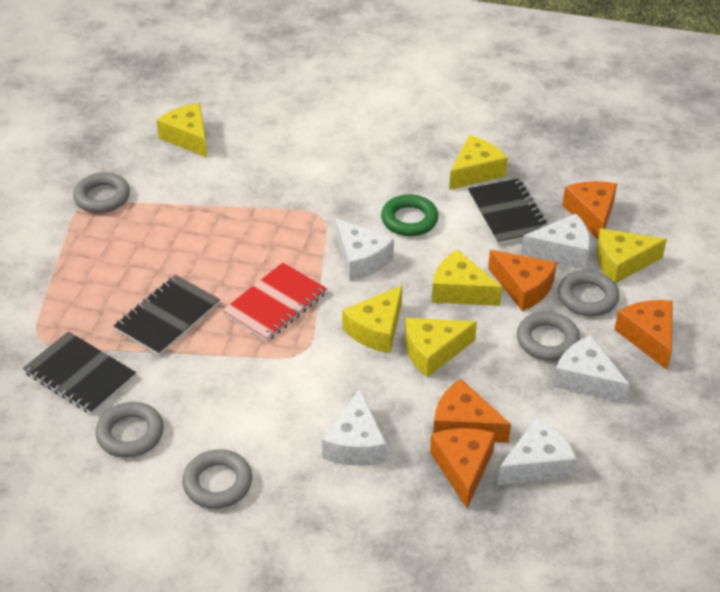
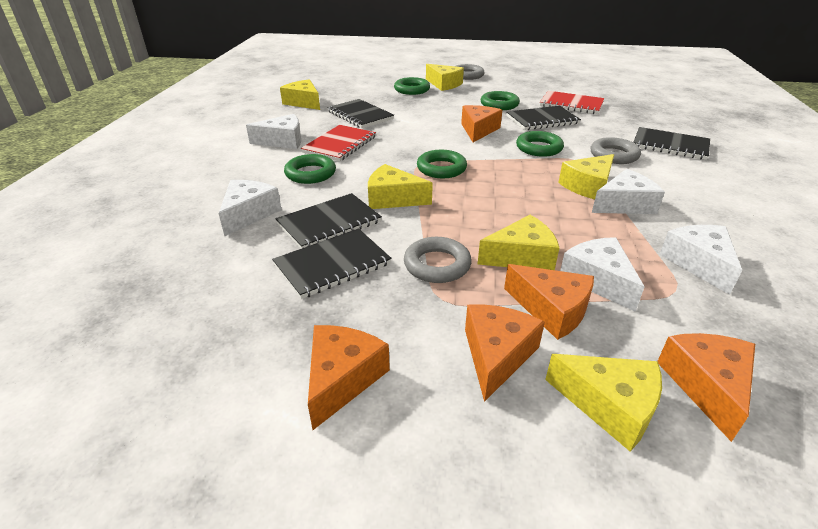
black notebook: [23,331,136,414] [114,275,220,356] [468,178,548,245] = 3 -> [272,228,392,299] [275,193,382,249] [327,99,394,128] [506,106,581,130] [633,127,710,160] = 5
green ring: [381,194,438,236] = 1 -> [284,154,336,184] [394,77,430,95] [417,150,467,178] [481,91,520,110] [516,131,564,157] = 5
grey ring: [73,172,130,213] [95,402,164,458] [182,449,252,509] [517,312,580,361] [558,270,619,316] = 5 -> [404,237,472,283] [455,64,484,80] [591,137,641,164] = 3
red notebook: [222,263,327,341] = 1 -> [301,125,376,161] [540,91,605,114] = 2

